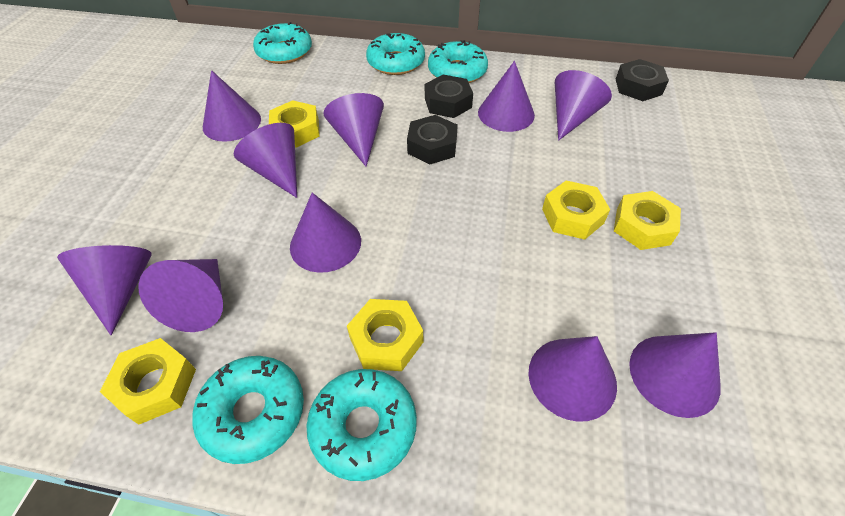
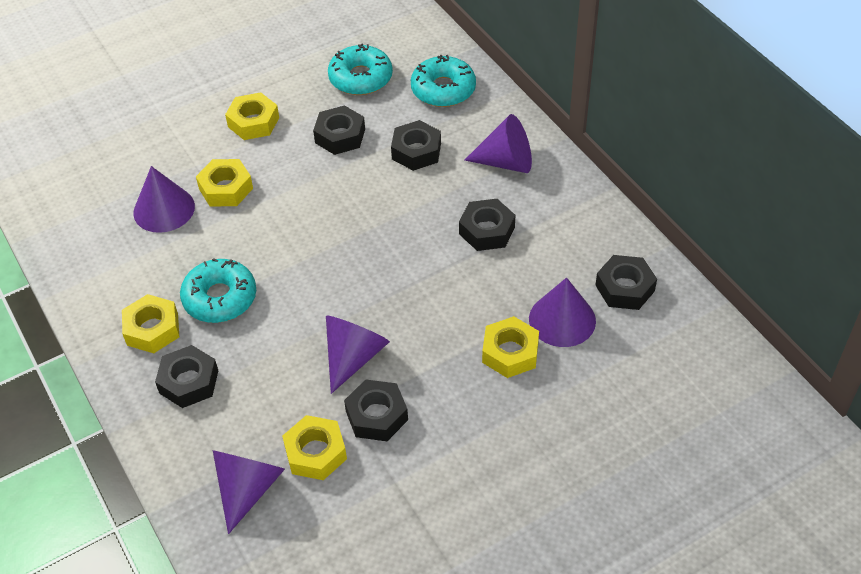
black nut: [407,115,458,165] [425,75,473,118] [616,59,669,101] = 3 -> [155,345,218,408] [313,105,365,155] [344,379,408,441] [391,120,441,171] [459,199,515,251] [595,255,657,310] = 6
purple cone: [57,245,152,335] [138,259,223,332] [203,70,261,142] [234,123,297,198] [290,193,361,273] [323,93,384,167] [478,61,535,132] [528,336,617,422] [555,70,612,141] [629,332,721,418] = 10 -> [133,166,195,233] [213,450,285,534] [326,316,390,394] [465,114,532,173] [529,277,596,347] = 5
turquoise donut: [192,356,304,464] [253,22,312,64] [307,369,417,481] [366,33,425,75] [428,40,488,83] = 5 -> [180,258,256,323] [328,44,393,95] [411,55,476,107] = 3

